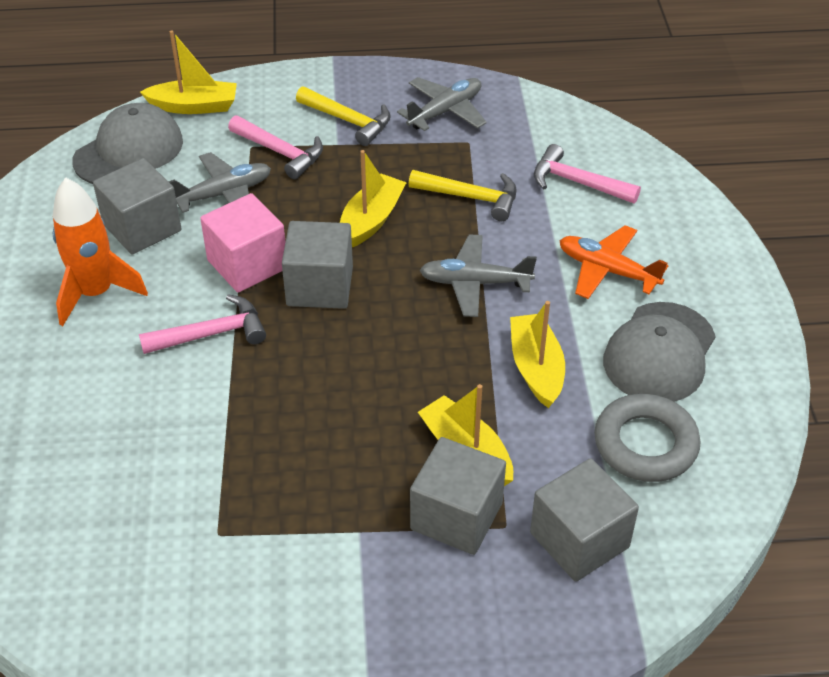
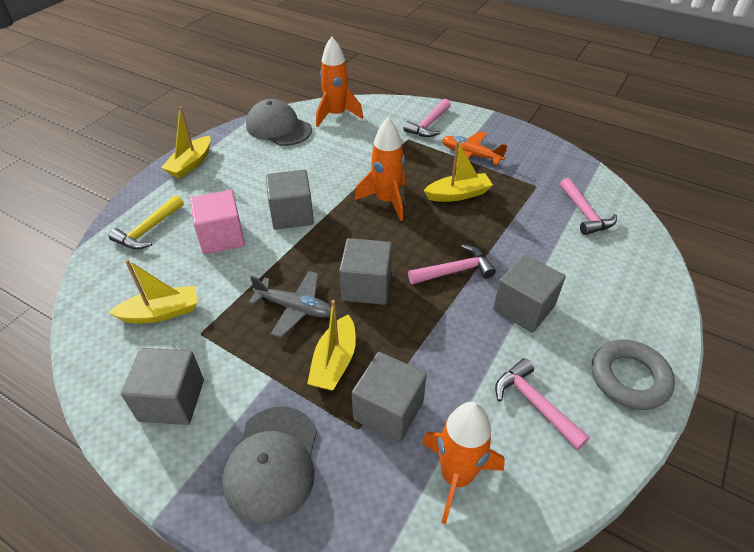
grey cube: [93,158,181,255] [282,221,353,309] [410,437,506,555] [530,458,639,582] = 4 -> [121,348,204,425] [266,170,314,230] [339,238,392,305] [352,352,427,443] [493,254,566,333] = 5
grey plane: [168,152,271,213] [397,77,487,131] [419,234,537,317] = 3 -> [249,271,331,338] = 1
orange rocket: [52,177,148,326] = 1 -> [316,37,363,127] [355,118,405,221] [422,402,505,524] = 3
pink hammer: [139,294,266,354] [228,115,323,179] [534,144,641,204] = 3 -> [403,99,451,137] [408,244,496,285] [495,358,590,450] [560,178,617,235] = 4
yellow hammer: [296,86,391,146] [409,170,517,221] = 2 -> [109,195,184,249] = 1

